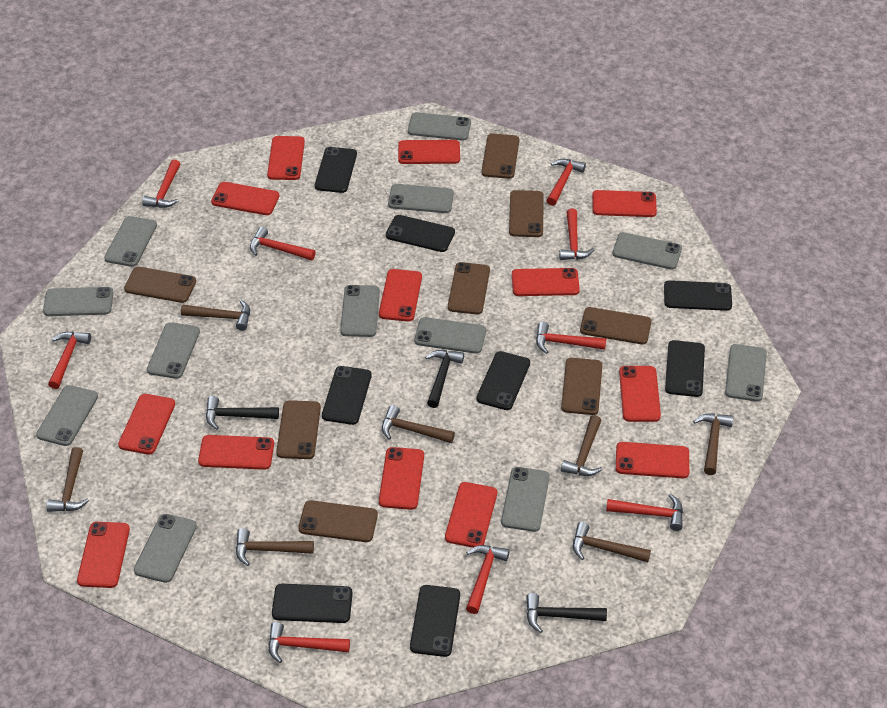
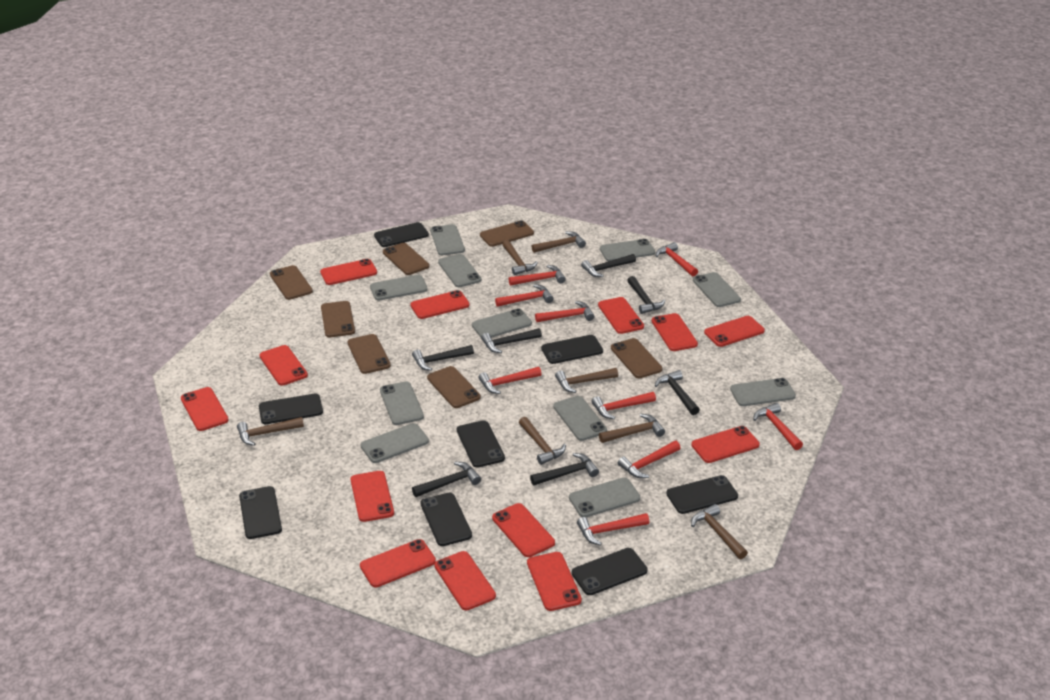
black hammer: [206,396,279,430] [425,350,464,408] [526,593,607,633] = 3 -> [412,345,474,371] [412,462,481,497] [481,328,542,353] [530,453,599,485] [581,254,636,277] [627,276,665,314] [655,370,700,415] = 7
brown phone: [124,267,196,303] [276,400,321,459] [298,500,378,542] [448,262,490,314] [482,133,519,179] [509,190,544,237] [561,358,602,415] [580,307,651,344] = 8 -> [270,265,313,300] [321,301,355,337] [347,334,391,374] [383,243,430,275] [427,366,481,408] [480,220,534,247] [611,338,663,378] = 7
grey phone: [36,385,98,446] [43,287,113,316] [104,216,157,267] [134,514,197,583] [147,322,200,379] [340,285,380,337] [388,184,454,213] [408,112,471,141] [414,317,486,354] [501,467,550,532] [612,232,682,269] [725,344,767,402] = 12 -> [361,423,429,463] [370,275,428,301] [380,381,424,425] [430,224,465,255] [438,254,482,287] [472,308,532,338] [553,396,607,441] [569,478,640,517] [600,239,655,261] [693,272,741,307] [730,378,796,406] = 11

